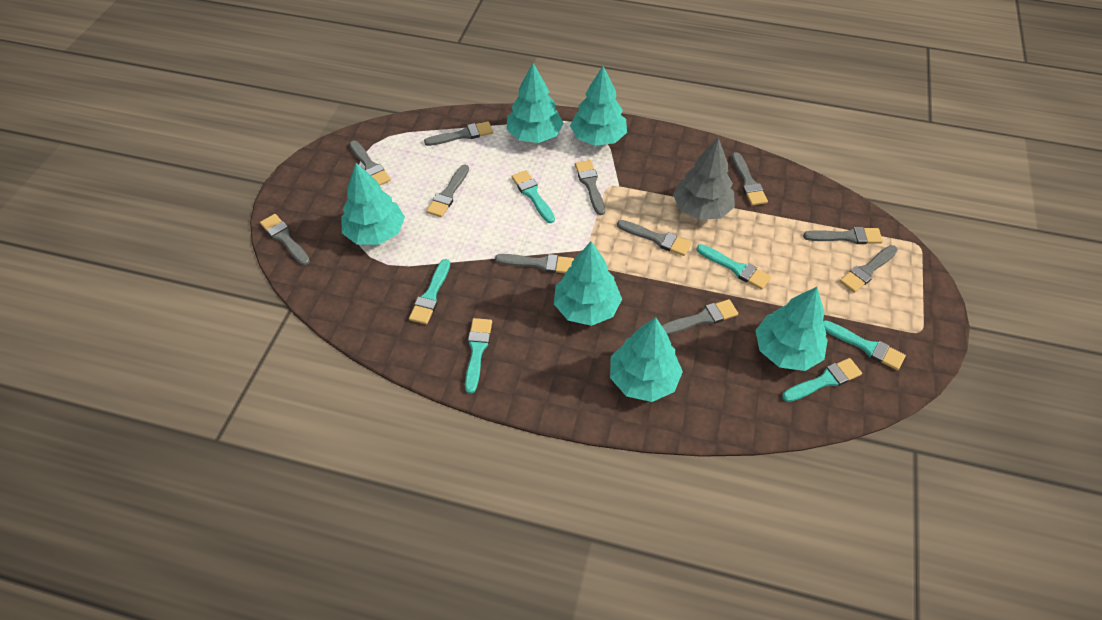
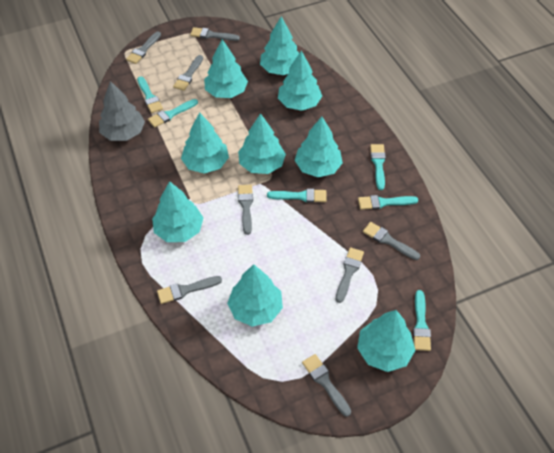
grey brush: [260,214,310,265] [349,141,391,185] [424,121,493,146] [426,164,469,217] [495,254,574,273] [575,160,605,215] [617,220,691,256] [662,299,738,335] [732,152,768,206] [803,227,883,244] [840,245,898,293] = 11 -> [126,31,161,64] [157,276,222,304] [173,55,203,91] [190,27,240,41] [238,185,253,235] [302,354,351,417] [336,247,364,303] [363,222,420,260] = 8
turquoise tree: [342,163,405,245] [506,63,564,143] [554,241,622,326] [570,66,627,146] [610,317,683,402] [755,287,828,371] = 6 -> [152,181,203,242] [181,112,229,174] [204,39,248,98] [227,264,283,327] [238,113,286,174] [260,16,299,75] [278,51,322,111] [294,116,343,177] [357,310,415,372] = 9

